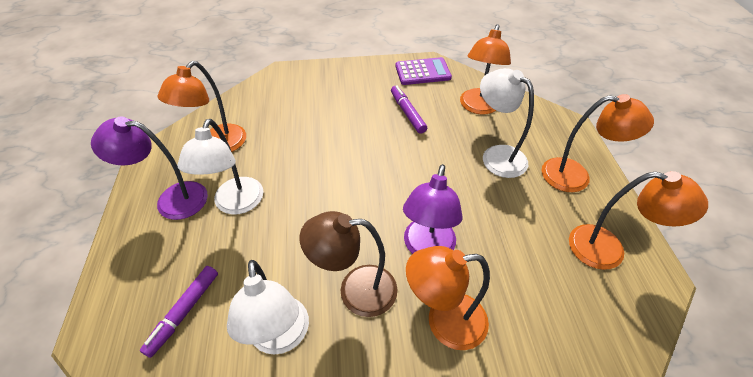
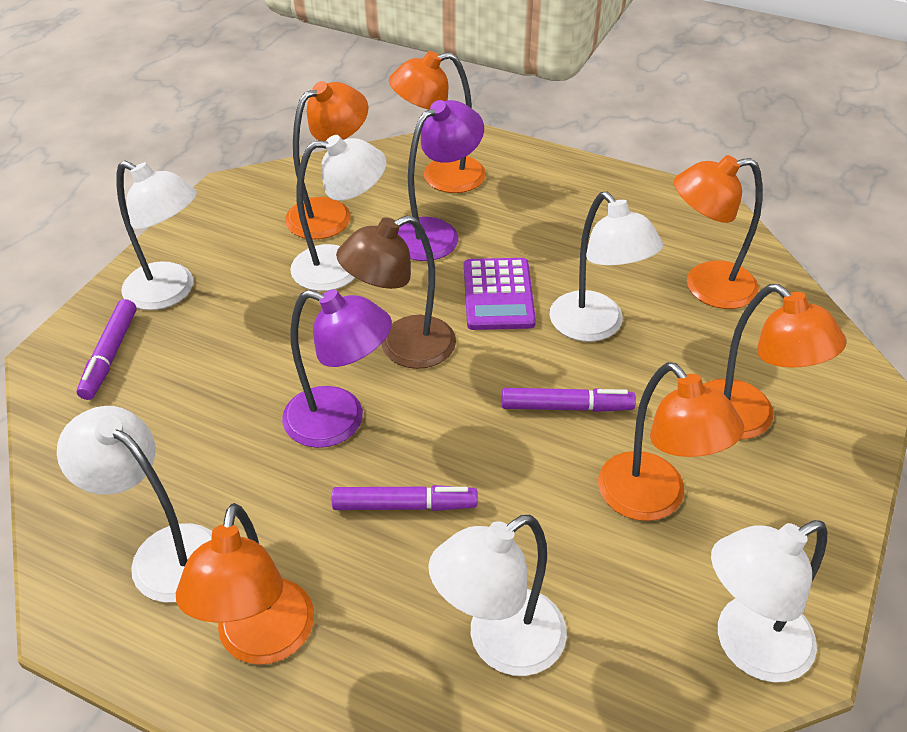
orange lamp: [157,61,246,152] [406,246,490,350] [460,24,511,115] [542,94,654,192] [569,171,708,270] = 5 -> [176,503,314,665] [285,81,368,240] [389,51,486,193] [598,362,744,521] [674,155,762,309] [703,284,846,439] = 6
purple marker: [140,266,218,358] [391,86,427,134] = 2 -> [77,299,137,400] [332,485,478,511] [502,388,636,412] = 3
white lamp: [177,119,264,215] [227,260,309,355] [480,68,534,178] = 3 -> [57,406,212,603] [116,161,197,310] [290,135,386,291] [428,515,567,676] [550,191,663,342] [711,520,827,682] = 6

